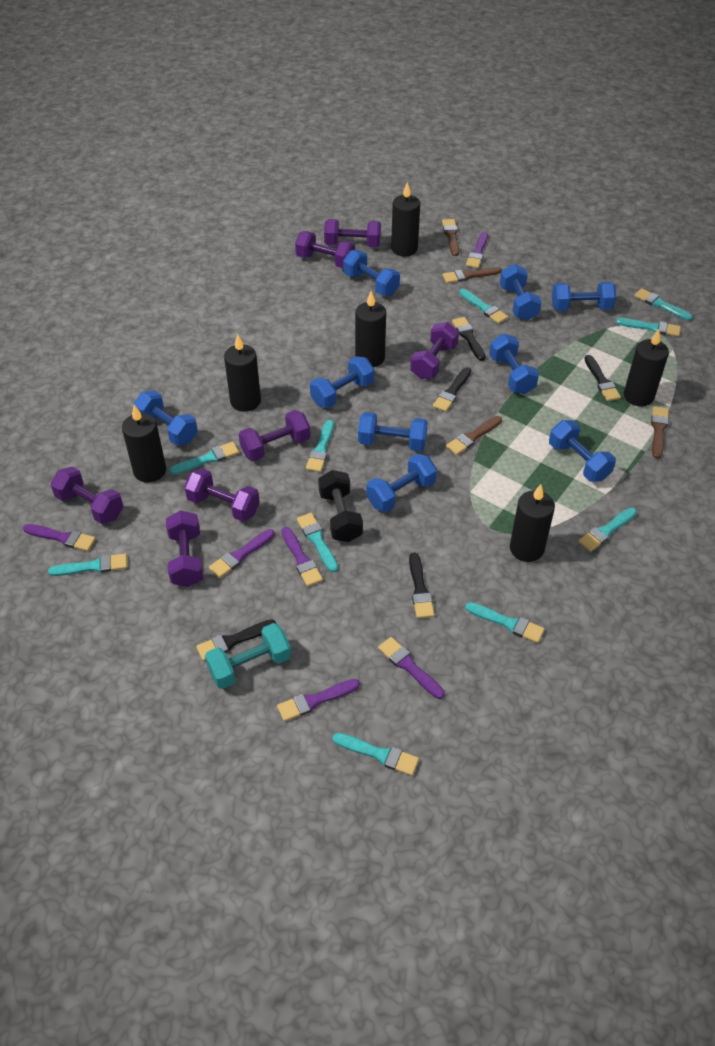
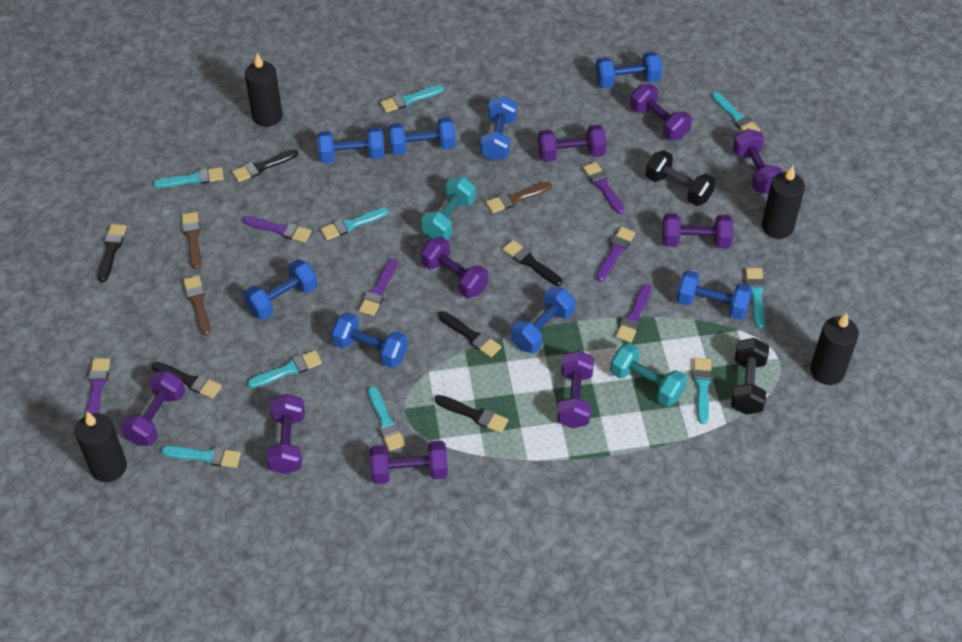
black brush: [196,619,276,661] [409,553,435,618] [433,367,471,412] [452,317,486,361] [584,355,621,401] = 5 -> [98,224,126,282] [151,362,222,399] [232,149,298,182] [434,395,508,433] [438,311,501,358] [503,240,563,286] = 6
black candle: [122,405,166,483] [224,334,261,412] [355,291,386,367] [391,182,420,257] [510,484,555,562] [624,329,669,406] = 6 -> [75,412,127,482] [245,53,283,127] [762,166,805,239] [810,313,859,385] = 4
black dumbbell: [318,470,363,542] = 1 -> [646,150,715,206] [731,338,769,415] = 2
blue dumbbell: [133,390,198,446] [310,356,375,408] [343,250,400,296] [358,412,428,451] [366,454,437,512] [489,334,539,394] [500,264,542,321] [549,420,616,482] [552,282,616,311] = 9 -> [243,259,318,320] [317,127,385,163] [331,312,408,368] [388,117,456,155] [481,96,517,161] [511,287,575,353] [595,52,662,88] [676,270,752,320] = 8
brown brush: [442,219,459,256] [443,267,502,283] [446,416,502,455] [651,406,669,459] = 4 -> [182,212,201,269] [183,275,211,336] [486,182,552,213] = 3
purple dumbbell: [50,466,124,524] [166,510,203,587] [184,468,260,522] [239,410,311,461] [295,231,355,268] [324,219,381,247] [410,322,459,379] = 7 -> [121,371,185,446] [266,394,305,474] [370,441,448,484] [421,237,488,298] [538,125,606,162] [557,350,594,428] [630,84,692,141] [662,213,733,249] [733,129,783,194] = 9
turquoise brush: [48,553,127,576] [169,442,239,475] [297,513,338,572] [306,420,334,472] [333,733,419,776] [459,289,508,324] [465,602,545,643] [578,507,637,552] [616,318,681,337] [634,288,693,321] = 10 -> [153,167,224,188] [161,446,241,468] [247,350,322,388] [320,207,389,240] [368,386,405,451] [380,85,444,113] [693,358,712,424] [712,92,761,131] [745,268,765,329] = 9
turquoise dumbbell: [205,623,291,689] = 1 -> [421,177,476,240] [610,343,687,407] = 2

